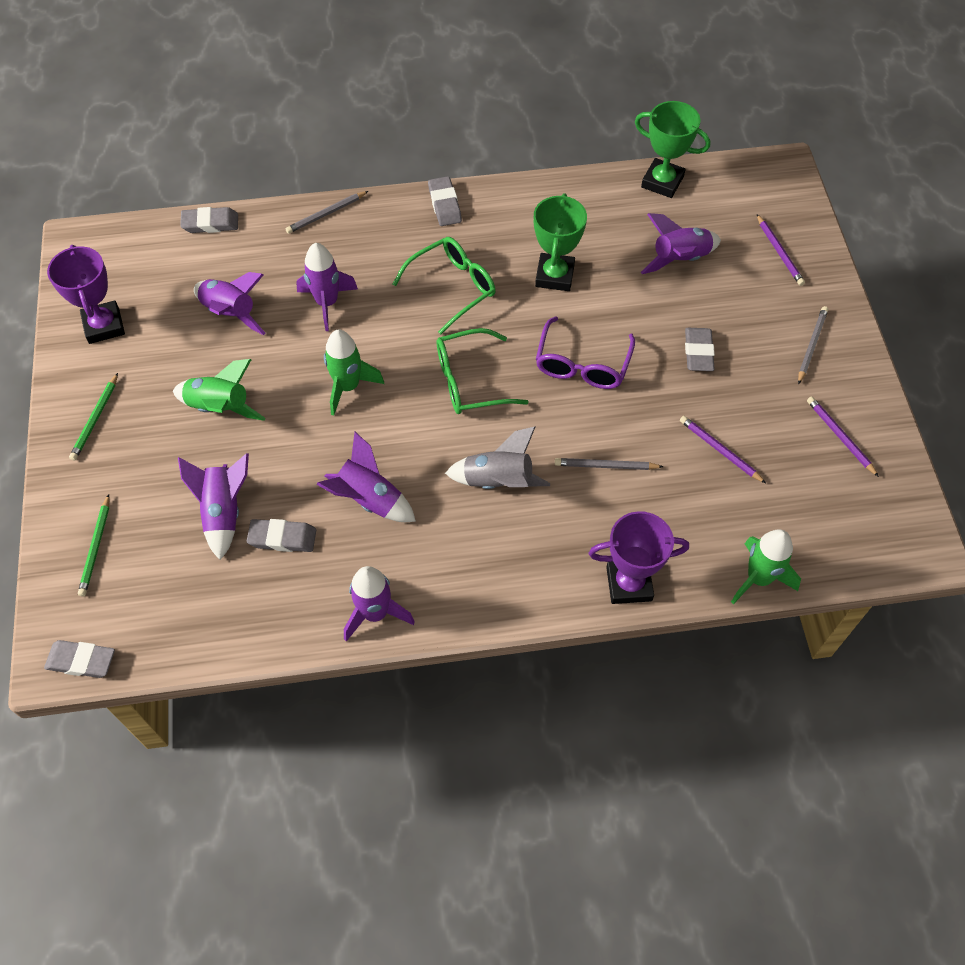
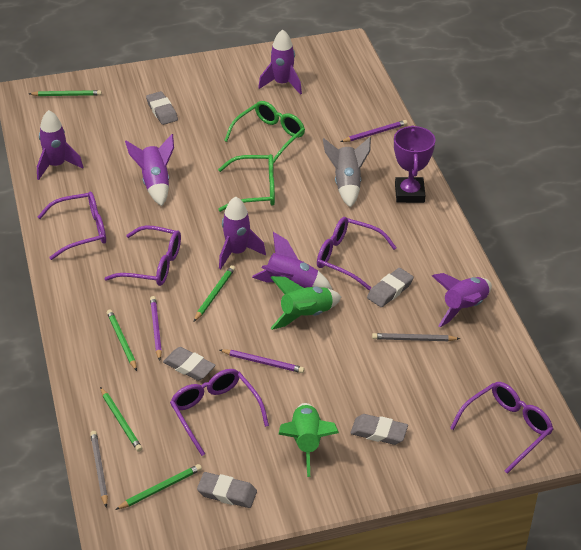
green pencil: [69,373,118,461] [78,494,109,596] = 2 -> [29,90,102,96] [100,387,142,452] [107,310,137,371] [115,464,202,510] [194,265,235,321] = 5
green rocket: [173,359,265,421] [324,329,384,416] [731,529,801,604] = 3 -> [270,276,341,330] [278,403,339,477] = 2
green trophy: [534,193,587,291] [635,101,710,198] = 2 -> none = 0
grey pencil: [286,191,368,234] [555,458,663,470] [798,306,828,384] = 3 -> [90,431,108,508] [372,333,460,341] = 2
purple glasses: [536,316,635,389] = 1 -> [38,192,106,260] [104,225,181,286] [170,369,269,456] [317,217,397,290] [450,382,553,474] = 5
purple trophy: [47,245,125,344] [589,511,689,604] = 2 -> [394,125,435,203] = 1

